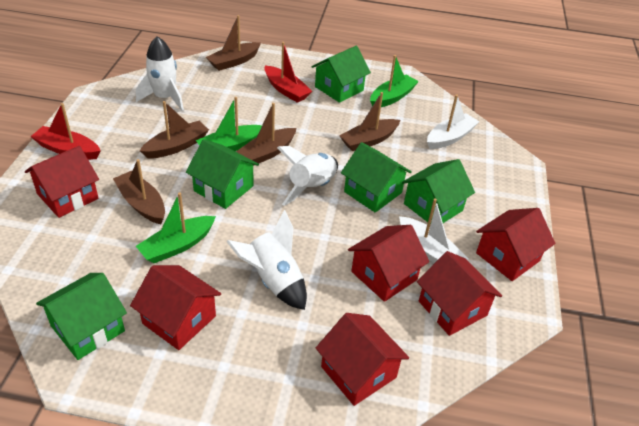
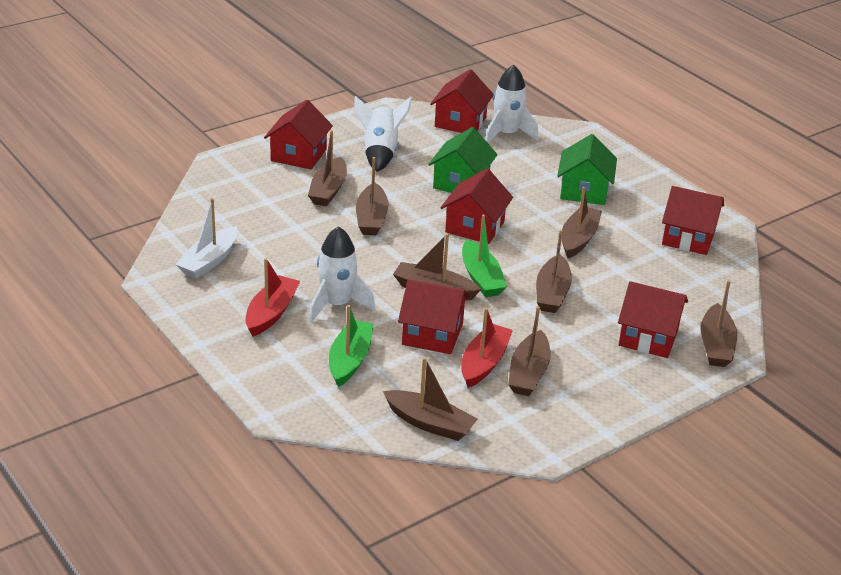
brown boat: [113,159,165,224] [140,101,209,159] [206,15,261,71] [236,103,296,166] [339,92,400,151] = 5 -> [308,130,347,206] [356,157,388,235] [383,357,478,441] [393,233,481,301] [508,306,551,396] [536,230,572,313] [562,187,602,258] [701,280,737,367] = 8
green boat: [136,192,216,263] [196,97,262,151] [370,55,419,107] = 3 -> [329,305,374,387] [462,214,507,297] = 2
green house: [36,273,127,360] [186,139,259,209] [311,46,371,103] [341,142,412,213] [402,159,475,225] = 5 -> [428,127,498,193] [557,134,617,205] = 2
white boat: [399,198,469,263] [427,94,479,149] = 2 -> [175,198,238,279] = 1

